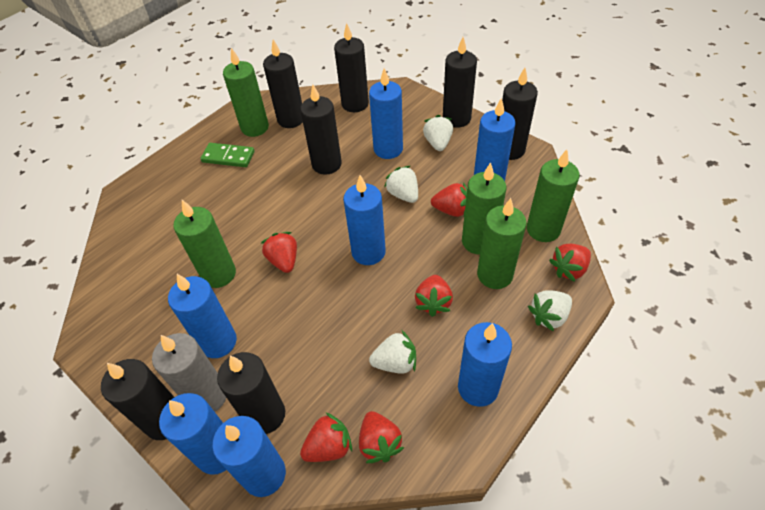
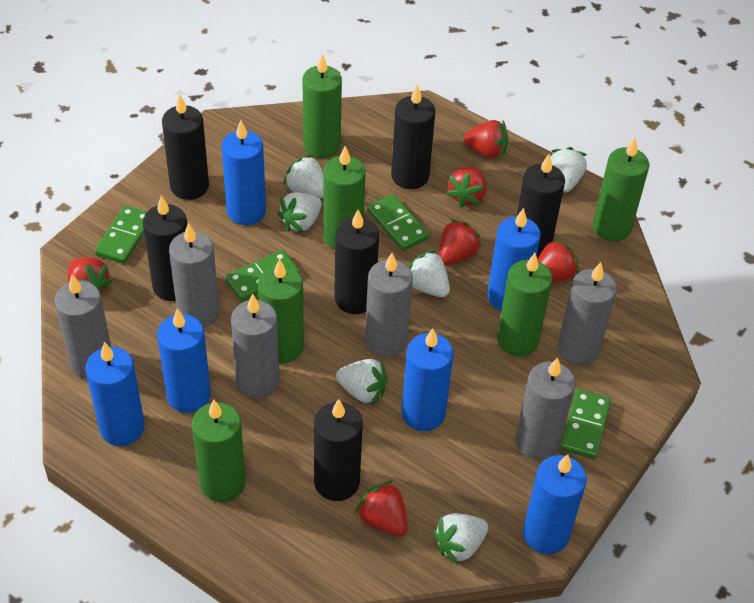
black candle: [101,359,174,440] [217,352,285,434] [263,40,303,128] [300,84,342,175] [334,23,369,112] [443,37,477,128] [502,68,538,160] = 7 -> [143,195,187,301] [162,94,209,200] [314,399,363,501] [334,210,379,314] [391,84,435,189] [517,154,565,258] = 6
blue candle: [159,393,226,475] [168,274,237,358] [212,416,286,497] [343,175,386,265] [369,68,403,159] [458,322,512,407] [474,98,516,181] = 7 -> [85,342,145,446] [157,308,211,413] [222,120,266,225] [402,328,454,431] [487,208,541,311] [523,454,587,554] = 6
green candle: [174,200,236,288] [223,48,269,137] [462,162,506,255] [477,198,526,289] [527,149,580,242] = 5 -> [192,400,246,502] [258,258,304,363] [303,54,342,158] [323,146,366,249] [497,253,552,356] [593,138,649,241] = 6
green domino: [200,143,255,167] = 1 -> [95,205,147,264] [225,250,300,302] [367,194,429,251] [560,389,611,459] = 4
grey candle: [152,333,226,412] = 1 -> [54,274,111,379] [169,223,219,328] [231,294,280,398] [365,253,413,357] [516,357,575,460] [558,262,617,366] = 6
white strawberry: [369,331,416,374] [384,166,418,203] [423,115,453,151] [528,291,572,332] = 4 -> [277,192,322,233] [283,155,324,198] [336,359,388,405] [408,250,450,297] [433,513,488,565] [551,147,587,193] = 6

